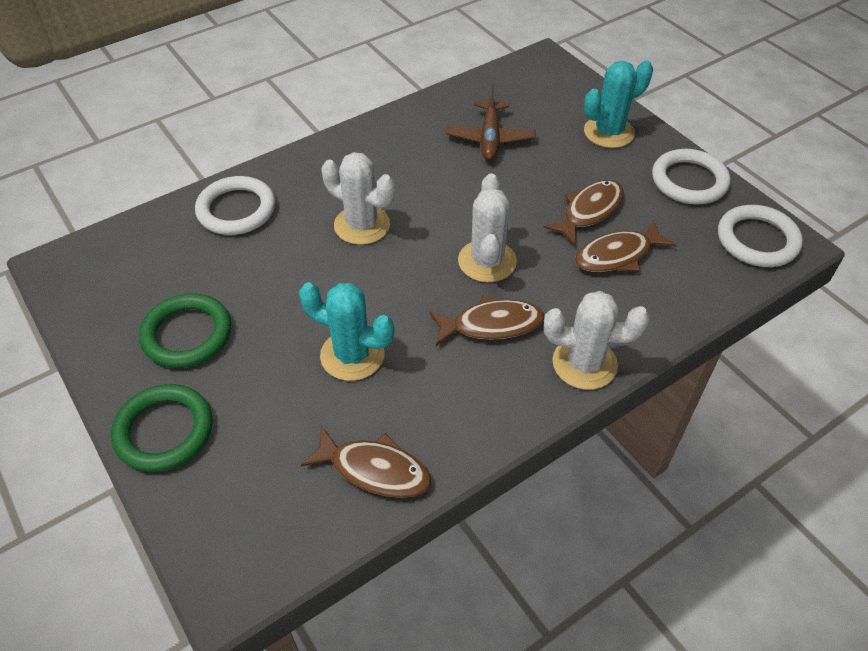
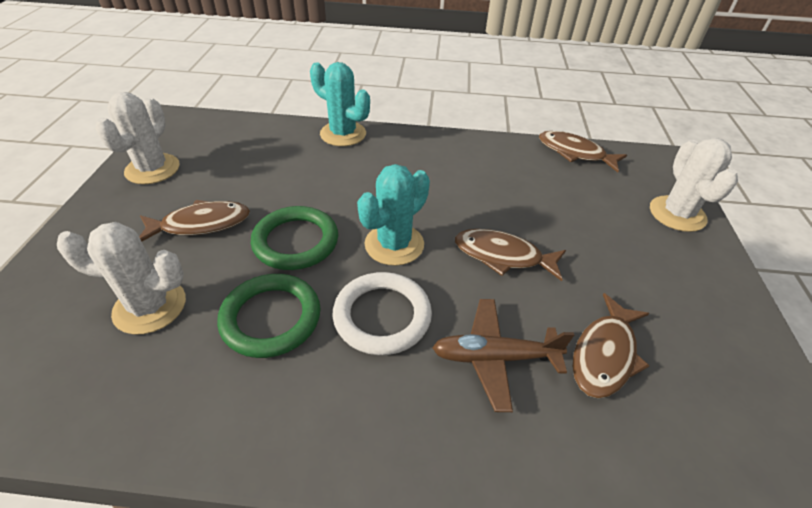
white ring: [195,176,275,235] [652,149,731,205] [718,205,803,267] = 3 -> [332,272,432,355] = 1

